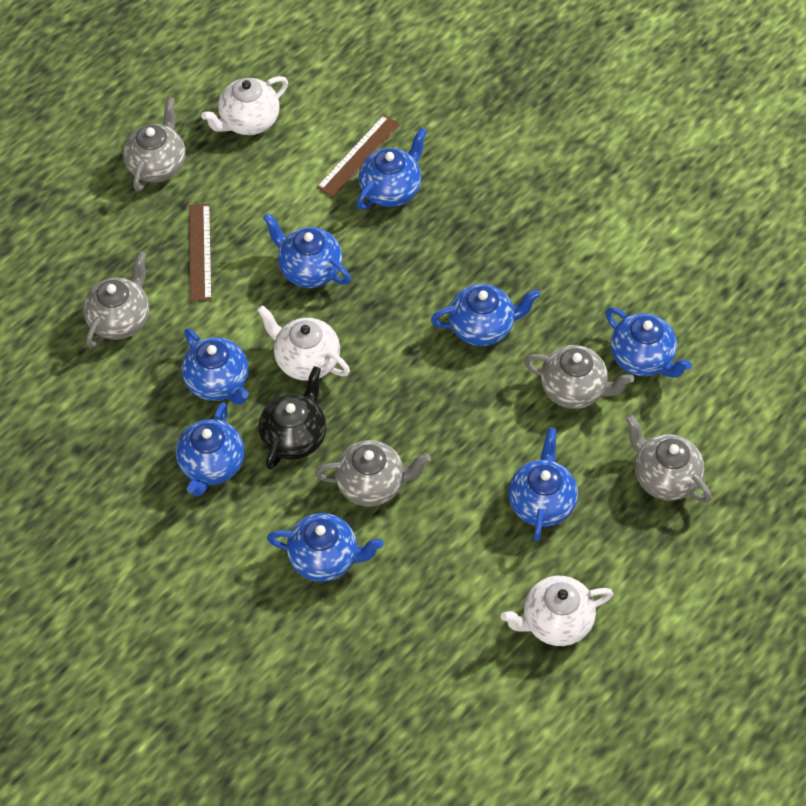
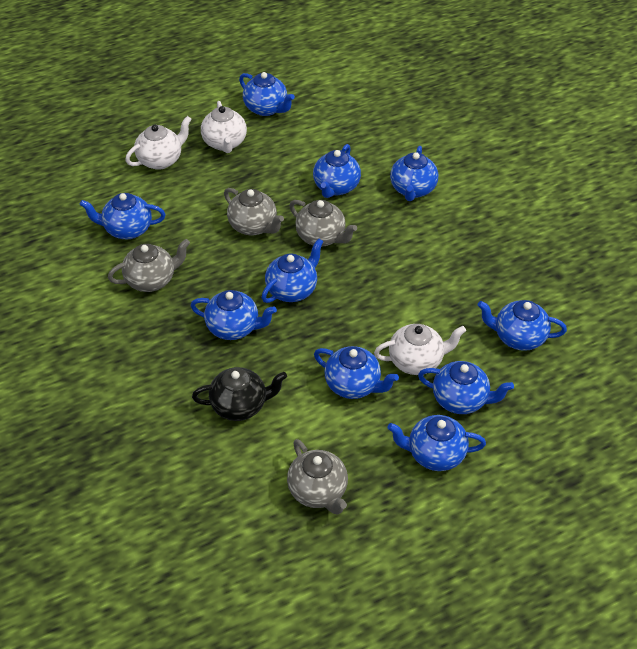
blue teapot: [176,402,245,497] [182,328,249,405] [263,213,351,288] [267,513,383,582] [357,127,427,209] [431,284,540,346] [508,428,578,542] [606,307,692,377] = 8 -> [79,193,165,239] [190,290,277,340] [239,72,295,116] [261,238,324,303] [313,144,361,198] [314,346,399,399] [387,415,486,471] [390,146,438,201] [418,361,514,414] [478,300,567,351] = 10
brown ruler: [189,204,212,301] [317,115,400,197] = 2 -> none = 0
grey teapot: [83,252,149,348] [123,97,186,191] [315,440,431,507] [524,345,634,409] [626,415,712,503] = 5 -> [108,239,190,292] [224,188,284,235] [287,439,348,515] [289,200,357,247] = 4

